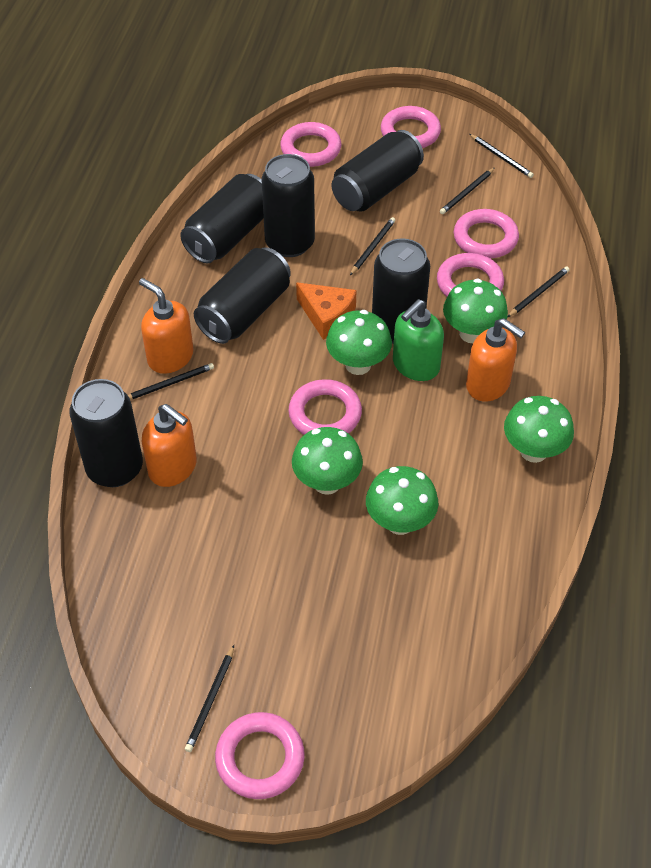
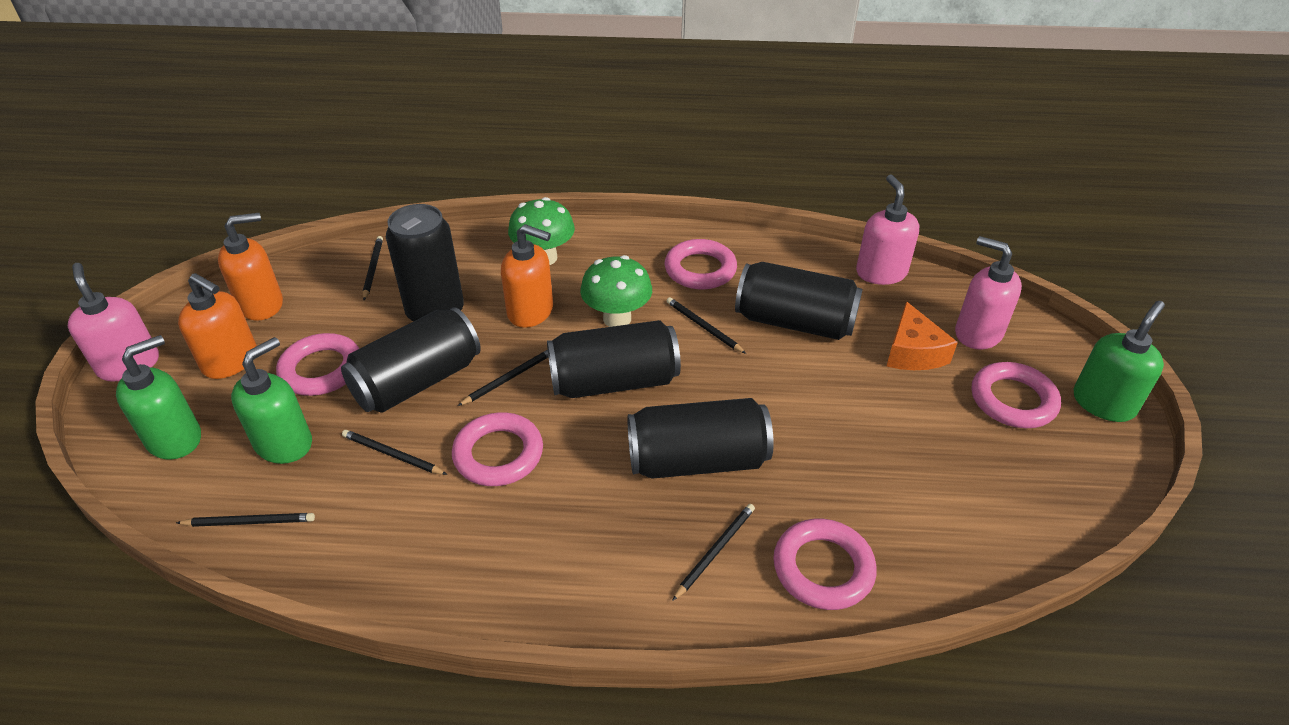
black can: [69,379,143,487] [180,174,264,263] [194,247,291,344] [262,154,315,257] [332,130,424,212] [372,238,430,344] = 6 -> [341,307,481,413] [386,204,464,321] [547,320,681,398] [627,398,774,479] [735,262,863,340] = 5
green mushroom: [292,427,363,495] [326,310,392,375] [366,466,438,535] [443,279,508,343] [504,396,574,463] = 5 -> [508,197,575,265] [580,255,652,327] = 2
green soap dispenser: [393,299,444,381] = 1 -> [116,335,201,460] [231,337,312,464] [1074,301,1165,422] = 3
pink ring: [215,712,305,799] [280,122,341,167] [289,379,362,435] [381,106,441,148] [437,253,504,297] [454,209,519,258] = 6 -> [276,333,359,396] [452,412,543,486] [665,239,737,290] [773,519,877,610] [972,362,1061,428] = 5
pink soap dispenser: none = 0 -> [68,263,159,382] [856,174,919,285] [955,236,1022,349] = 3

